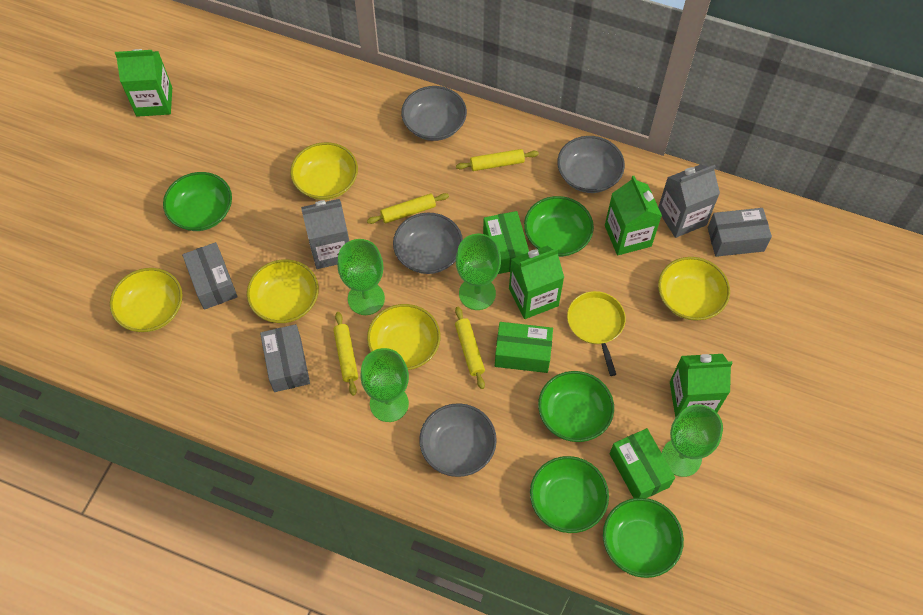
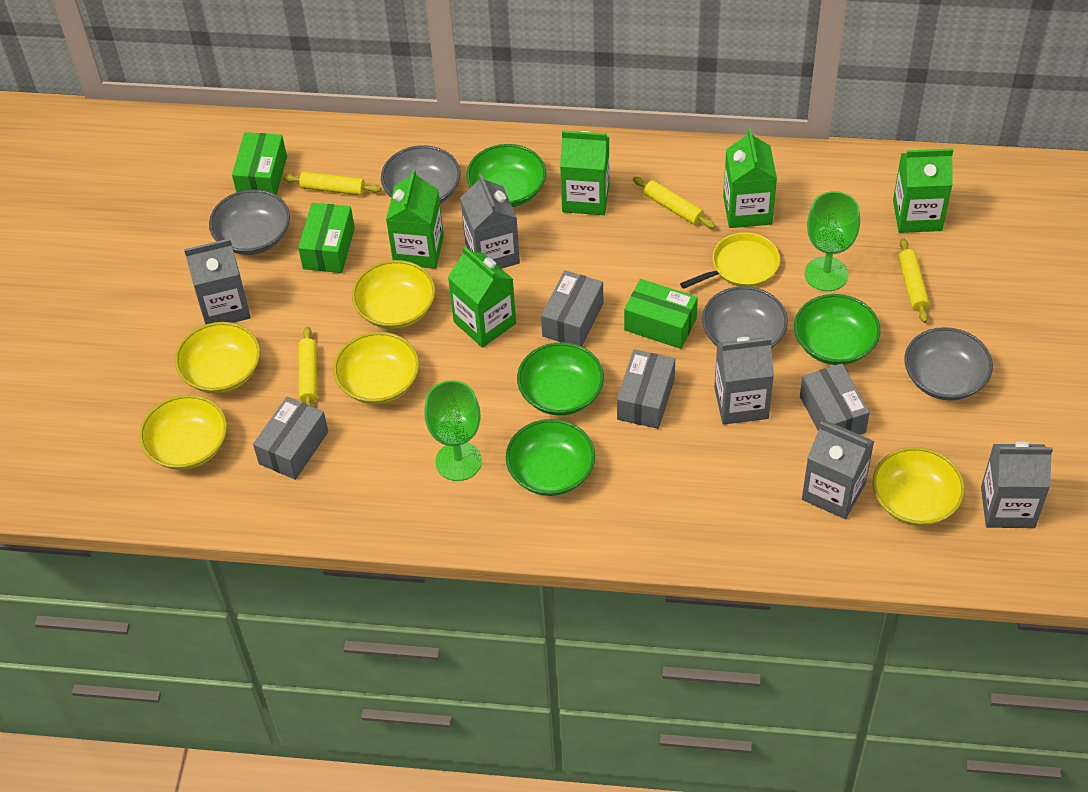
green bowl: [163,172,232,231] [524,196,594,257] [530,456,609,533] [538,371,614,442] [603,498,684,578] = 5 -> [466,144,546,207] [506,419,595,496] [517,342,604,415] [794,294,880,365] = 4
green carton: [115,49,172,117] [509,246,564,319] [605,176,662,255] [670,354,733,418] = 4 -> [386,169,444,269] [448,246,516,348] [560,131,610,215] [723,129,777,228] [893,149,953,233] = 5
green goblet: [337,239,385,315] [360,348,409,422] [456,234,501,310] [662,404,723,477] = 4 -> [424,380,482,481] [805,191,860,291] = 2
grey box: [182,242,238,310] [260,324,310,392] [708,208,772,257] = 3 -> [253,396,328,480] [541,270,603,346] [617,349,675,429] [800,363,870,435] = 4
grey carton: [301,199,349,269] [658,164,720,238] = 2 -> [184,238,251,325] [460,173,520,269] [714,337,774,425] [802,422,874,519] [981,441,1053,528] = 5

